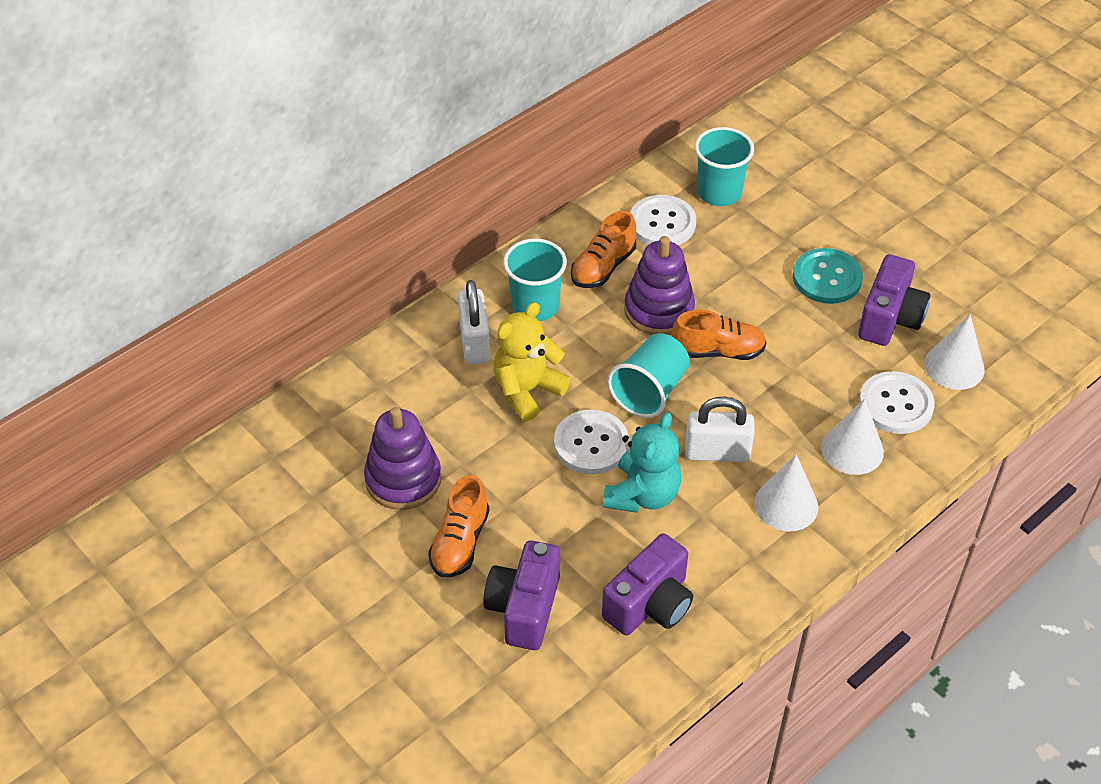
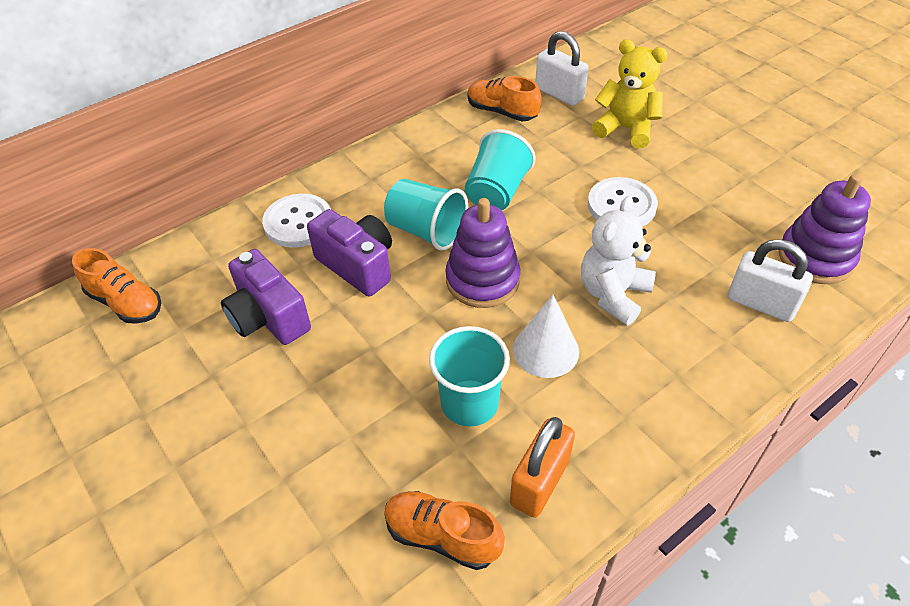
orange padlock: none = 0 -> [510,417,575,518] = 1
purple camera: [483,540,560,650] [602,534,693,636] [858,254,930,346] = 3 -> [221,249,311,345] [307,209,392,297] = 2
turquoise button: [793,248,863,304] = 1 -> none = 0
turquoise teddy bear: [603,412,681,513] = 1 -> none = 0
white button: [554,410,629,474] [630,195,696,245] [859,371,935,434] = 3 -> [262,194,331,248] [588,177,658,227] = 2
white cone: [754,454,818,532] [821,398,884,475] [924,314,984,390] = 3 -> [513,295,579,378] = 1
white teddy bear: none = 0 -> [581,196,656,325] = 1

